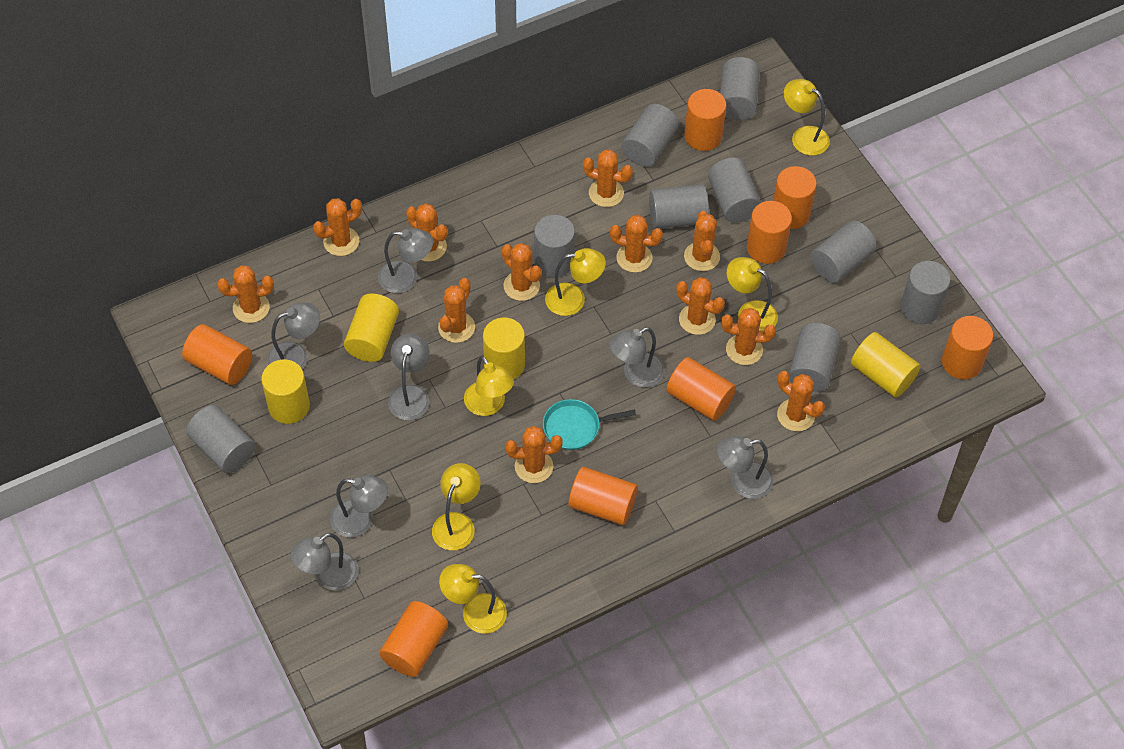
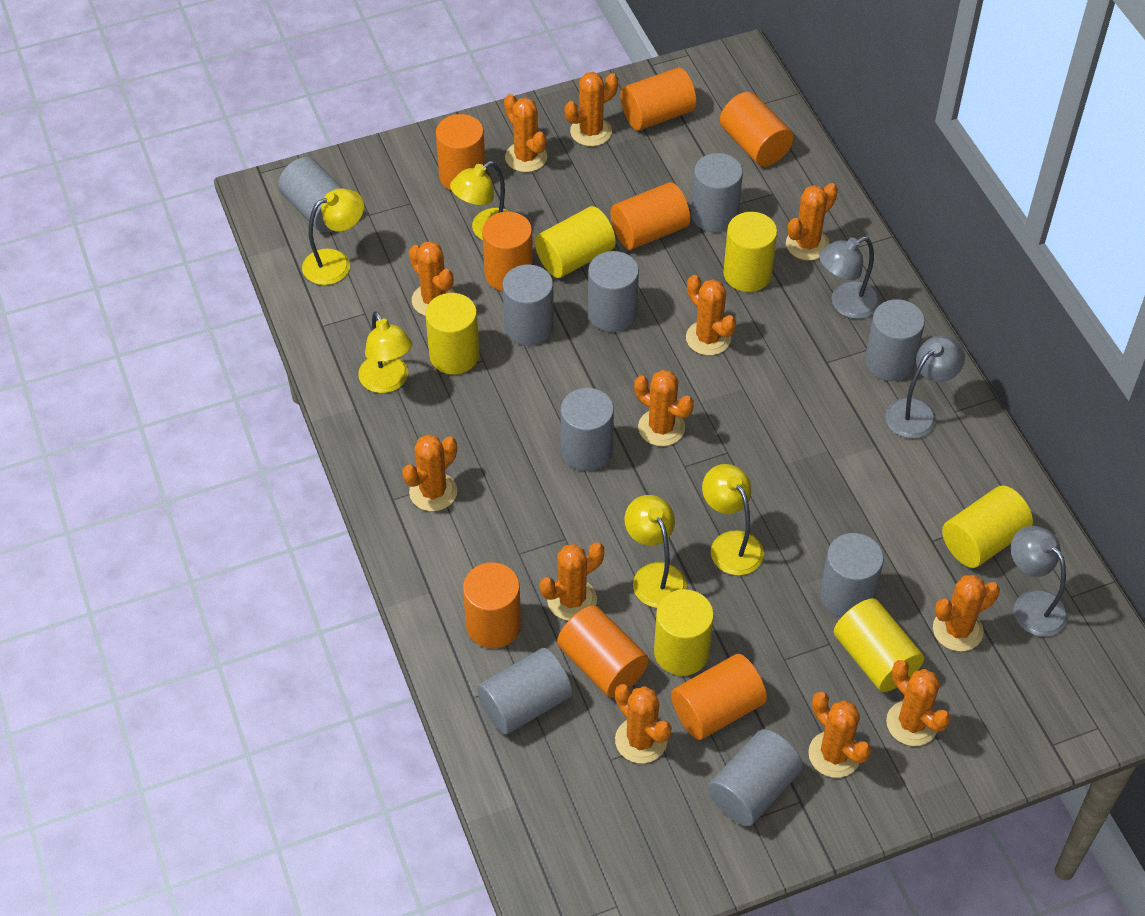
grey lamp: [267,303,320,369] [291,533,359,591] [330,475,388,537] [378,228,433,293] [388,333,430,420] [610,327,665,387] [717,436,773,499] = 7 -> [819,236,880,319] [885,336,965,439] [1011,526,1069,637] = 3
turquoise pan: [543,399,636,450] = 1 -> none = 0
yellow cylinder: [261,359,310,424] [344,294,399,362] [483,318,525,380] [851,332,921,397] = 4 -> [425,293,479,374] [535,206,616,278] [654,589,714,676] [723,212,777,292] [834,598,924,692] [942,486,1033,568] = 6
yellow lamp: [432,463,481,550] [439,564,507,633] [464,356,514,416] [545,248,606,316] [727,257,778,331] [784,79,830,155] = 6 -> [302,189,364,285] [358,311,412,393] [450,161,511,240] [624,495,687,608] [702,464,764,575] = 5

